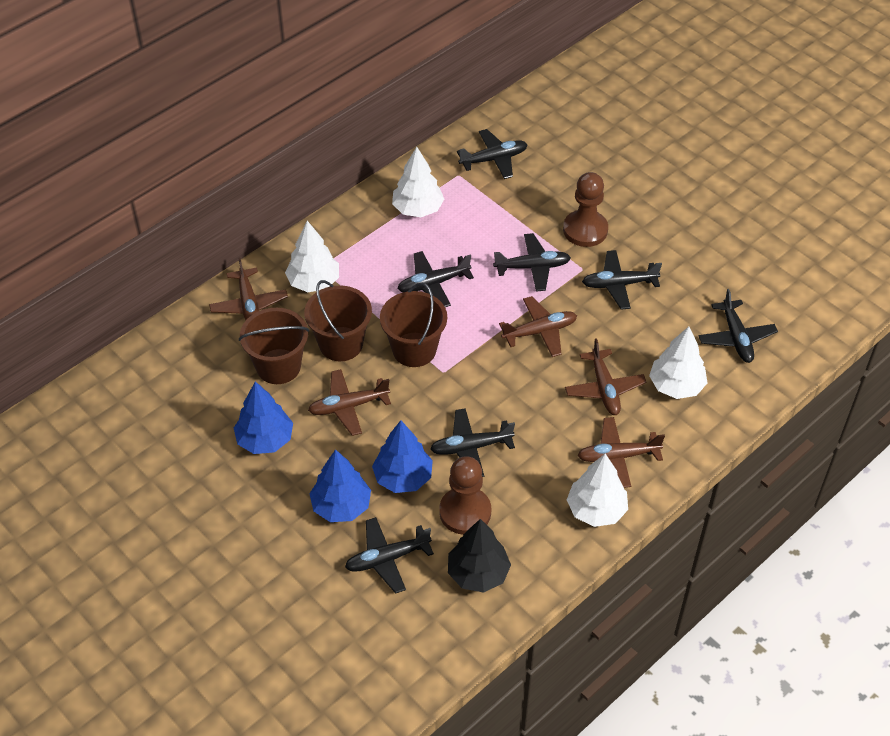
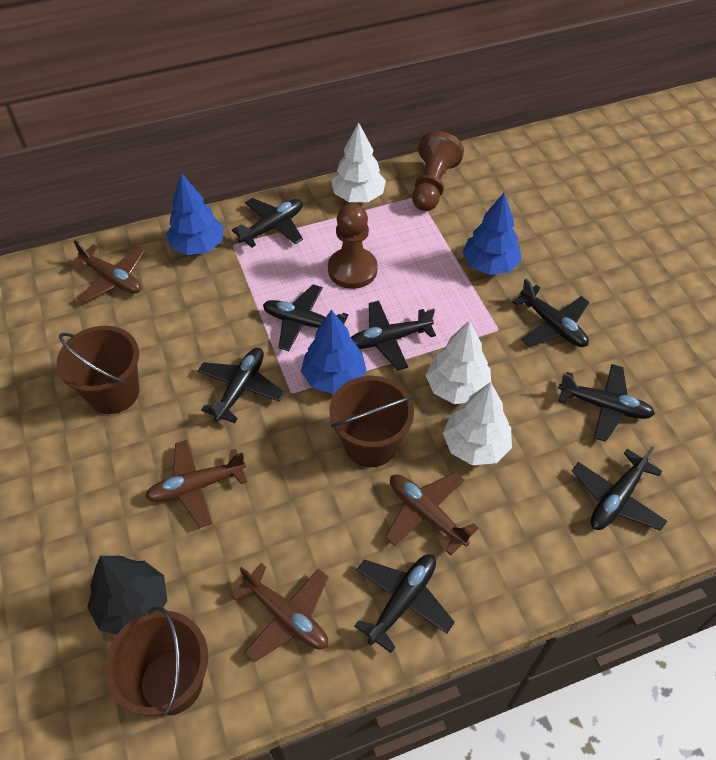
black plane: [345,517,434,594] [397,251,474,307] [430,408,515,477] [457,129,528,179] [493,233,571,292] [582,250,662,310] [699,289,778,363] = 7 -> [198,348,285,423] [232,198,303,248] [263,285,348,351] [351,301,436,370] [354,554,455,653] [512,278,589,347] [558,364,655,442] [572,446,667,531] = 8
brown plane: [209,257,288,320] [308,369,391,436] [499,296,577,357] [565,338,646,415] [577,417,665,488] = 5 -> [69,240,145,303] [145,440,247,528] [231,563,328,663] [385,472,479,555] = 4
white tree: [285,221,339,292] [392,147,444,217] [567,454,628,527] [649,326,707,399] = 4 -> [331,122,386,202] [426,320,491,404] [443,382,512,465] = 3

